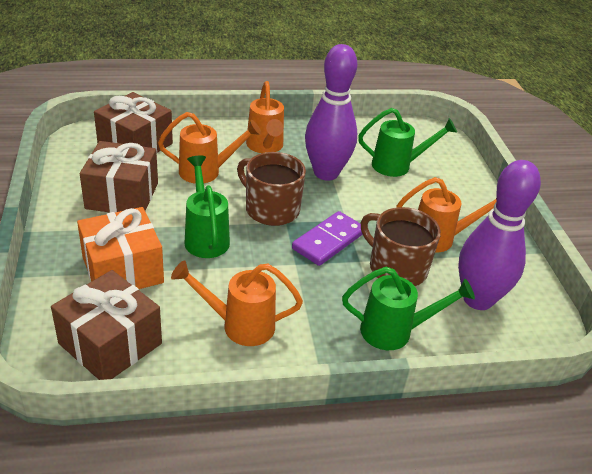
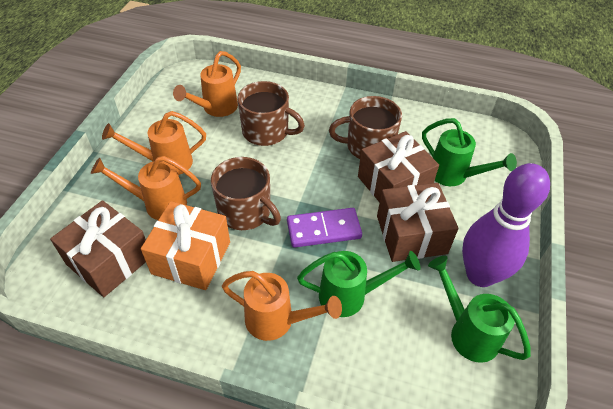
brown mug: [237,152,306,226] [361,207,441,286] = 2 -> [211,157,281,230] [237,81,305,146] [329,96,402,159] = 3
purple bowling pin: [305,44,357,181] [458,160,541,310] = 2 -> [462,163,550,287] = 1

